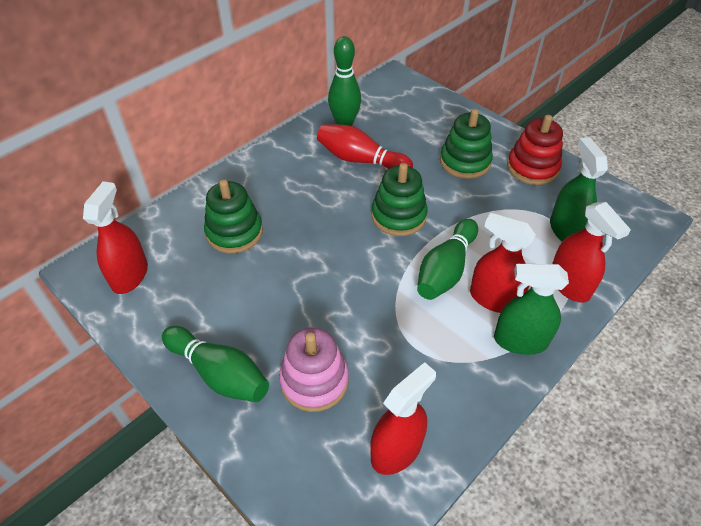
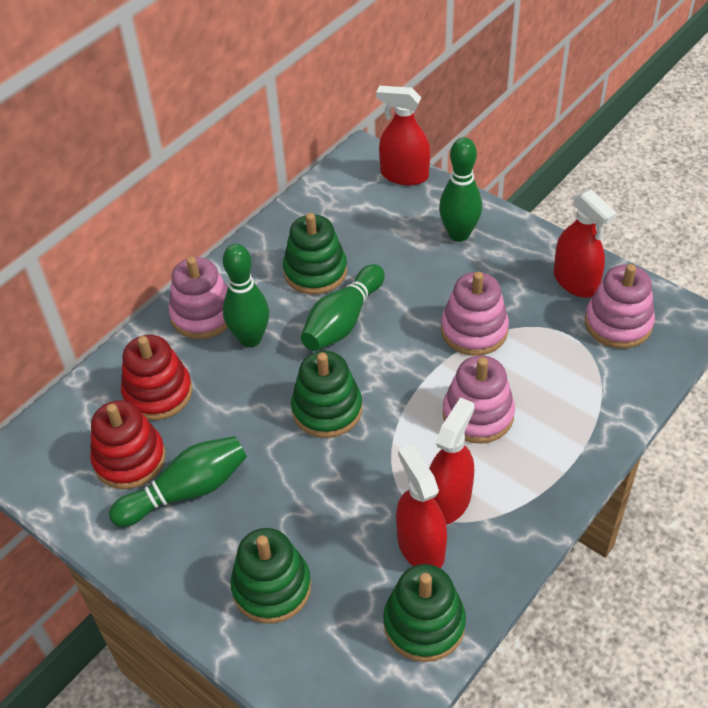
green bowling pin: [162,326,269,402] [328,36,361,126] [417,219,478,300] = 3 -> [109,436,247,527] [223,244,269,347] [301,264,385,351] [439,137,482,242] = 4
green spray bottle: [494,264,569,355] [550,137,608,241] = 2 -> none = 0
green stacking toy: [204,179,263,253] [371,163,428,236] [440,109,493,179] = 3 -> [230,528,311,623] [283,213,347,295] [291,351,362,438] [383,564,466,662] = 4
pink stacking toy: [279,327,349,412] = 1 -> [168,257,228,339] [441,272,509,356] [443,355,515,443] [585,264,655,349] = 4
red bowling pin: [317,124,413,169] = 1 -> none = 0
red stacking toy: [507,115,563,185] = 1 -> [90,400,166,489] [121,335,193,420] = 2

